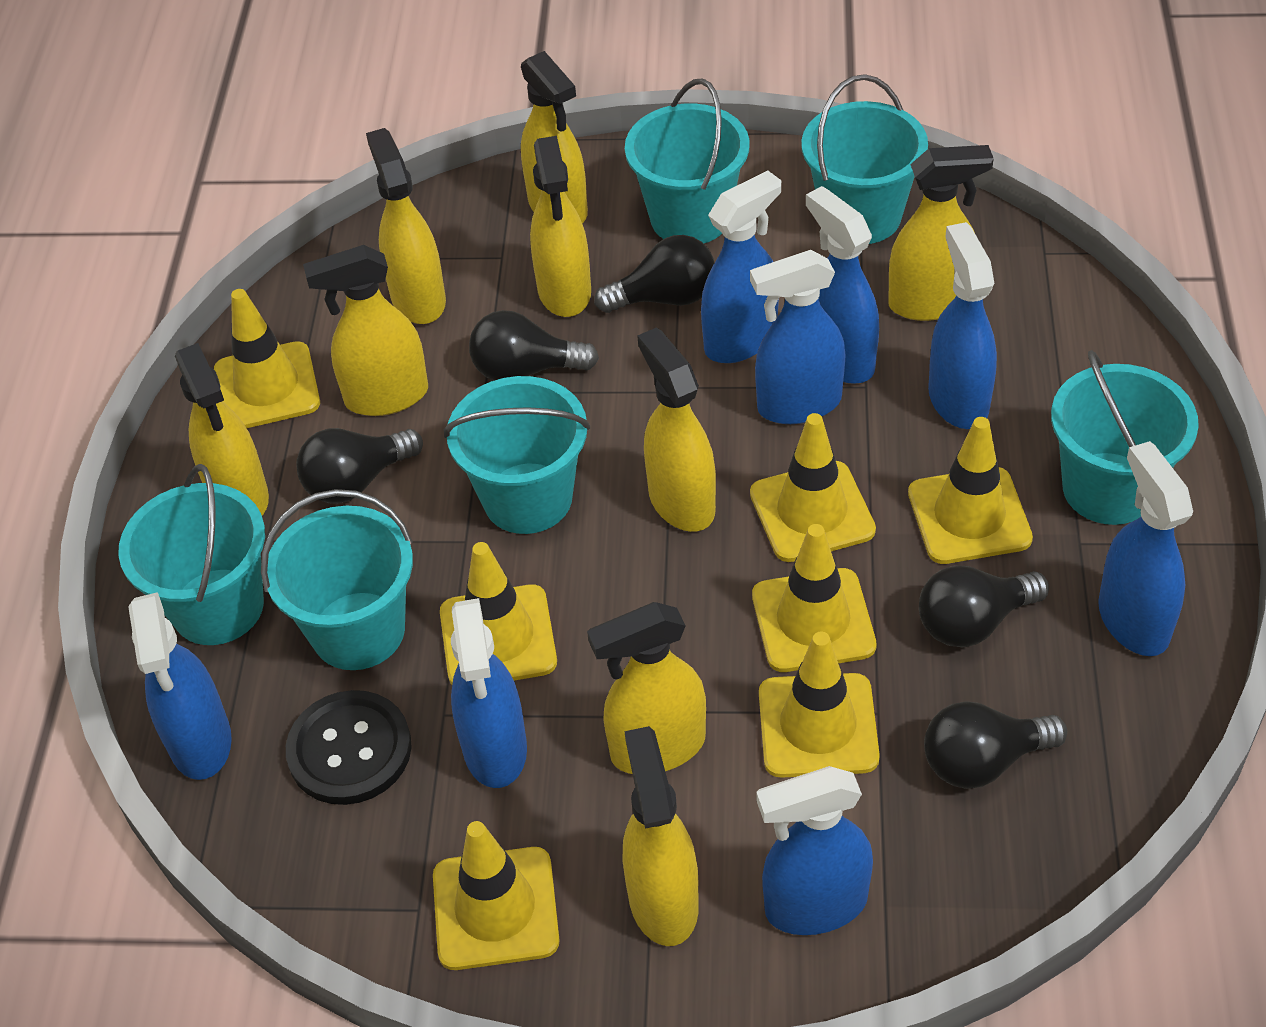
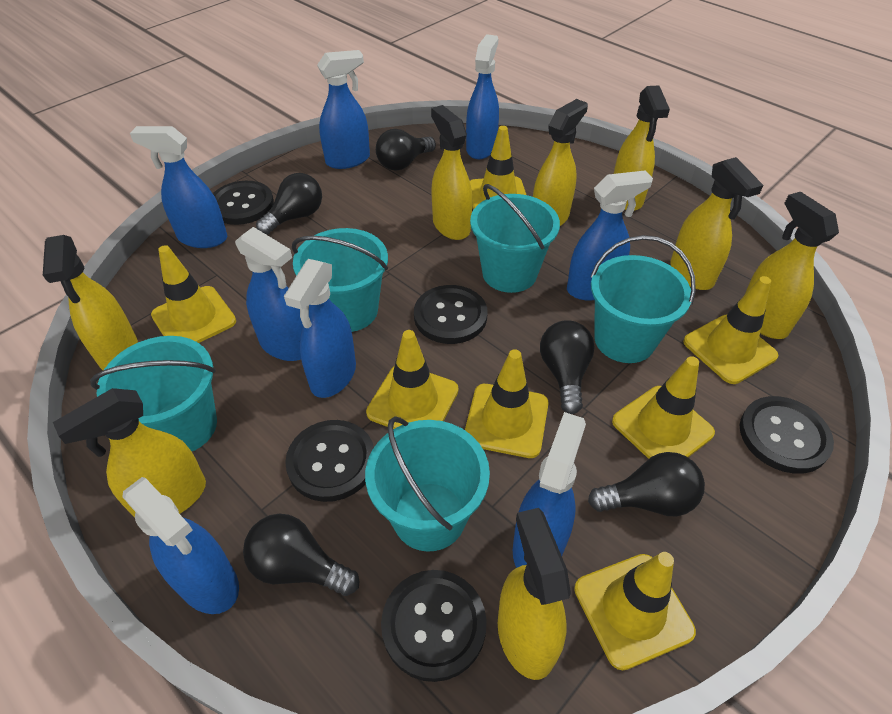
black button: [286,690,412,805] = 1 -> [213,181,274,225] [285,420,374,502] [381,570,487,682] [414,285,488,344] [740,396,834,474] = 5
turquoise bucket: [118,464,265,645] [261,489,413,670] [444,376,590,534] [625,79,750,244] [801,74,928,244] [1051,350,1199,525] = 6 -> [90,336,217,451] [292,228,388,332] [365,416,490,552] [470,184,560,293] [590,235,696,363] = 5
yellow spray bottle: [175,343,269,516] [303,245,428,416] [366,128,446,324] [521,51,588,223] [530,136,591,317] [587,602,706,774] [623,726,699,946] [637,328,716,532] [888,145,994,321] = 9 -> [43,235,138,370] [53,388,206,518] [431,105,472,240] [498,508,571,680] [533,99,588,226] [614,86,670,211] [671,157,763,290] [745,192,839,339] = 8

